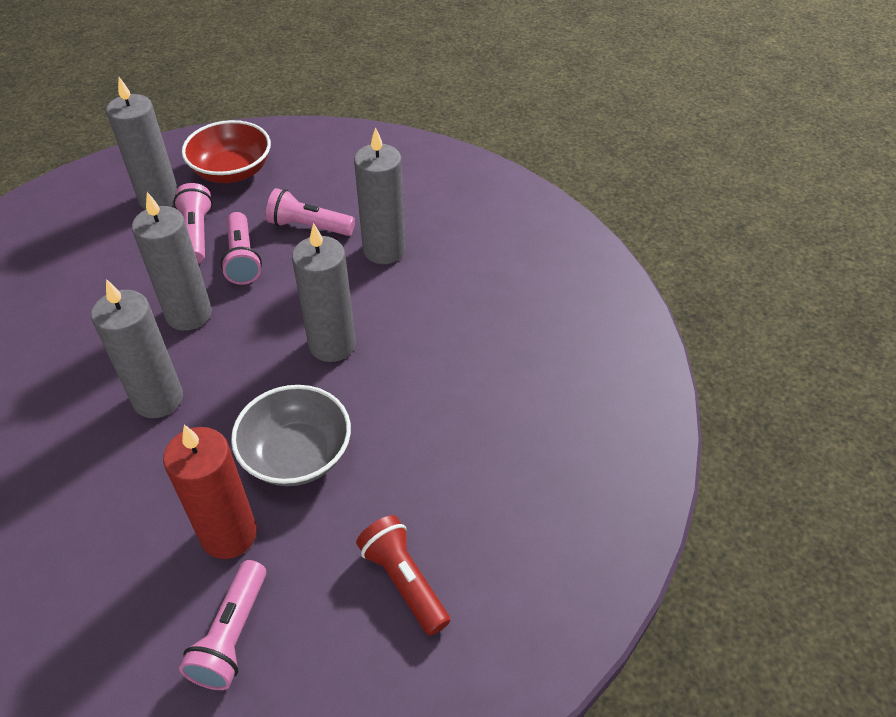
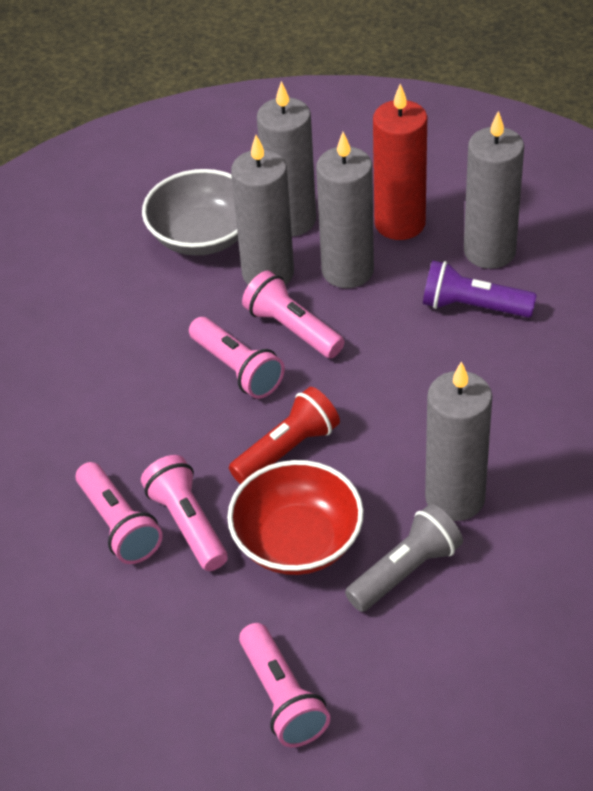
grey flashlight: none = 0 -> [345,504,463,612] = 1
pink flashlight: [173,183,213,263] [179,560,266,690] [221,212,262,285] [266,188,355,236] = 4 -> [76,462,163,564] [141,455,228,571] [189,317,285,399] [239,623,330,747] [242,270,344,358] = 5
purple flashlight: none = 0 -> [423,261,537,317] = 1

